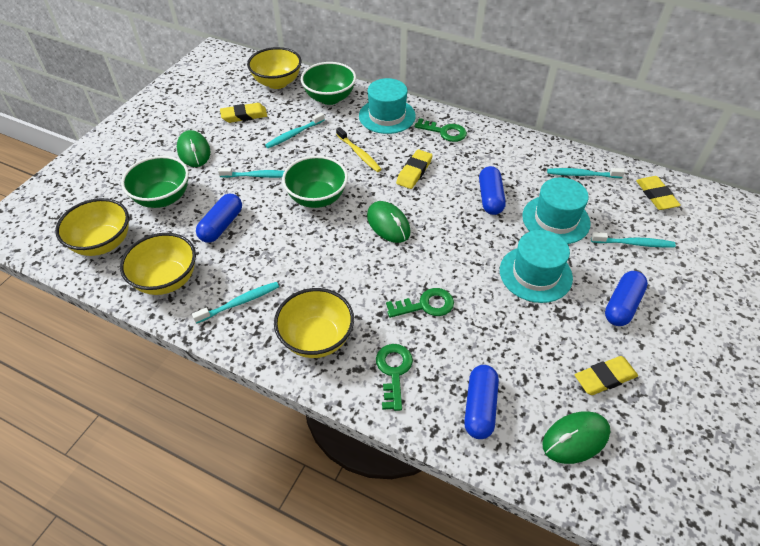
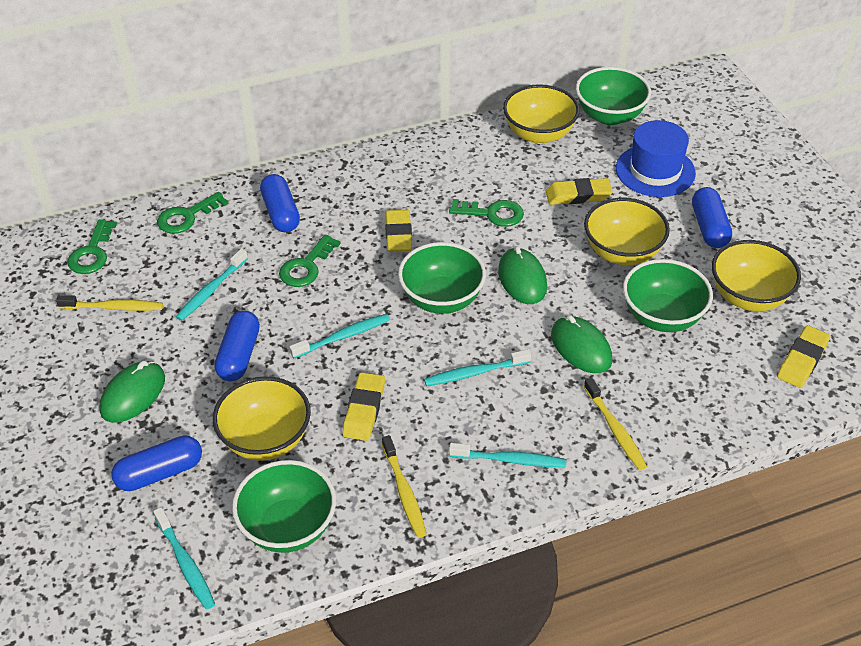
blue hat: none = 0 -> [616,120,696,197] = 1
green bowl: [121,156,189,208] [282,156,348,208] [301,62,356,105] = 3 -> [232,460,336,553] [398,242,486,314] [576,67,651,125] [623,259,713,332] = 4
green key: [376,344,413,411] [386,288,454,318] [414,118,467,142] = 3 -> [67,219,117,274] [157,192,229,234] [279,234,341,287] [449,199,524,227] = 4
turquoise hat: [359,78,416,134] [500,230,573,303] [522,177,591,244] = 3 -> none = 0
yellow toothbrush: [336,127,382,172] = 1 -> [56,295,163,311] [382,435,427,538] [584,378,647,470] = 3

